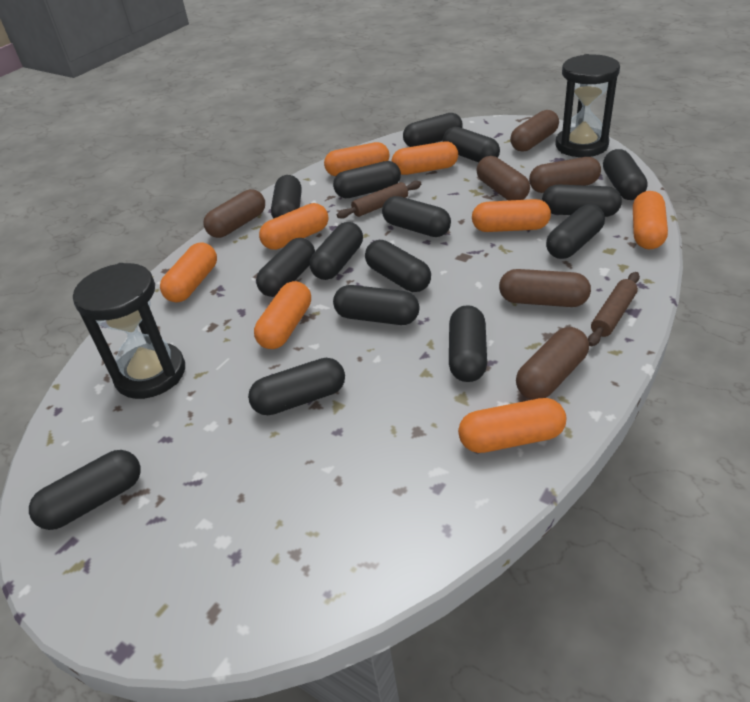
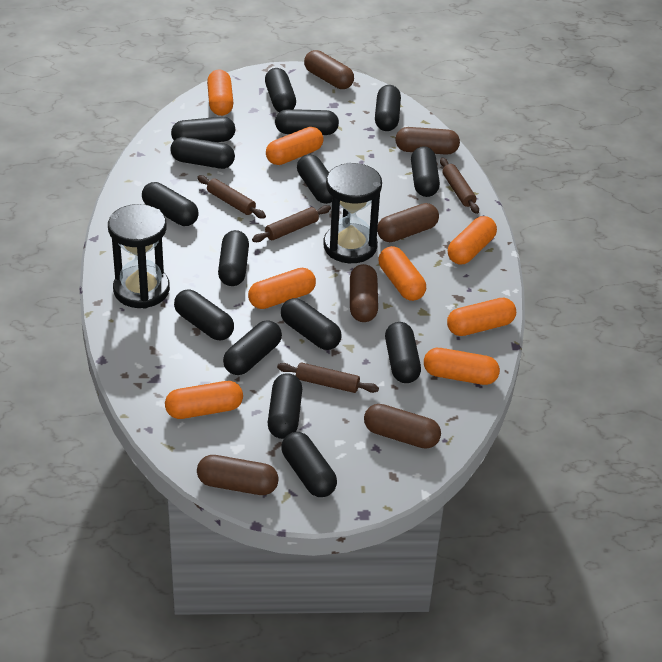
brown rolling pin: [337,181,421,219] [588,272,640,346] = 2 -> [197,175,266,219] [252,205,331,242] [277,362,379,393] [440,158,479,214] = 4

